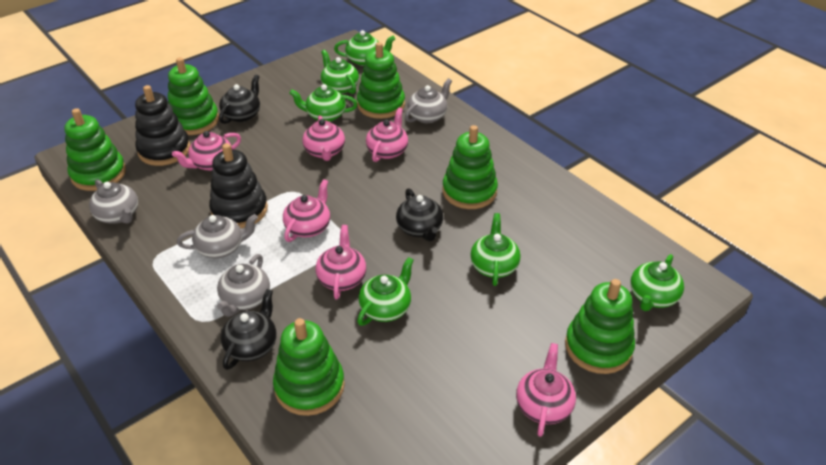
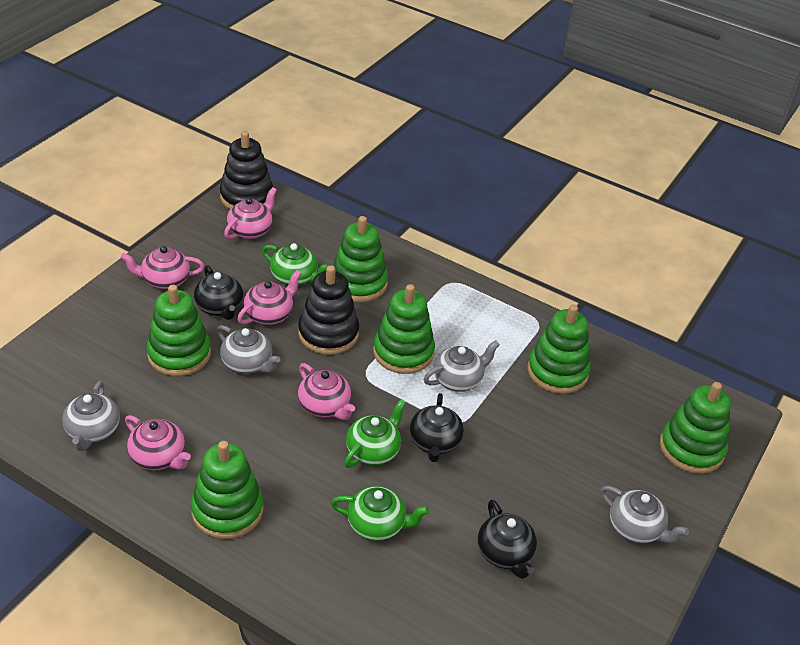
green teapot: [289,84,357,122] [321,50,359,94] [334,30,395,66] [357,257,414,326] [470,213,521,286] [630,254,684,311] = 6 -> [262,243,330,285] [331,486,429,541] [344,399,406,468] = 3
pink teapot: [172,131,241,171] [283,179,330,242] [303,115,345,161] [316,225,366,299] [366,108,408,162] [516,343,576,437] = 6 -> [121,246,205,289] [125,415,191,470] [224,187,277,239] [237,270,301,325] [298,363,355,420] = 5

